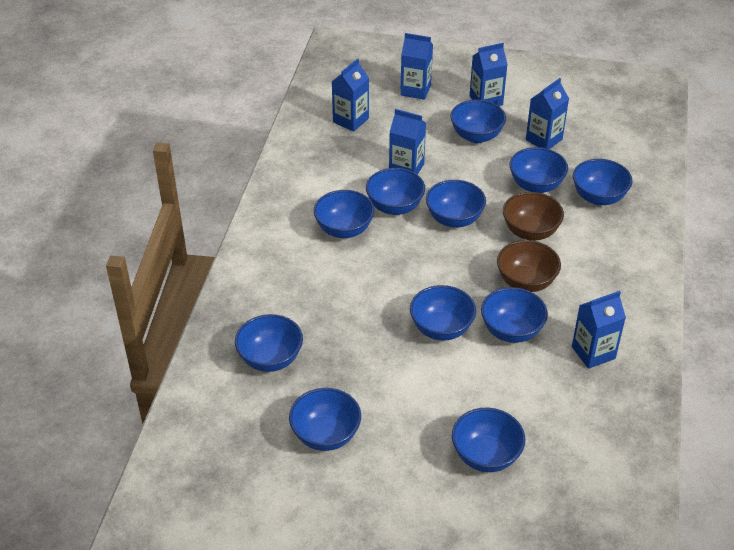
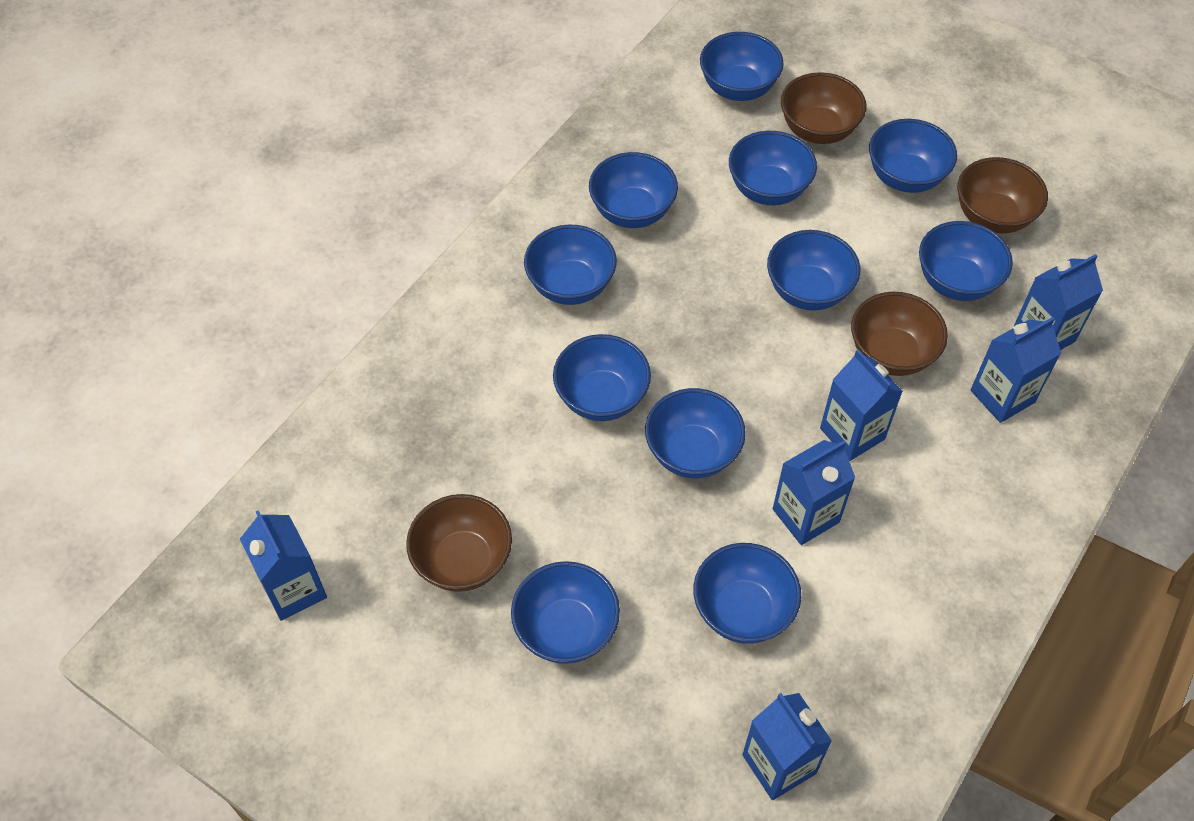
brown bowl: [497,240,561,292] [503,192,564,241] = 2 -> [406,494,512,592] [781,72,866,144] [851,292,948,376] [958,157,1048,234] = 4

